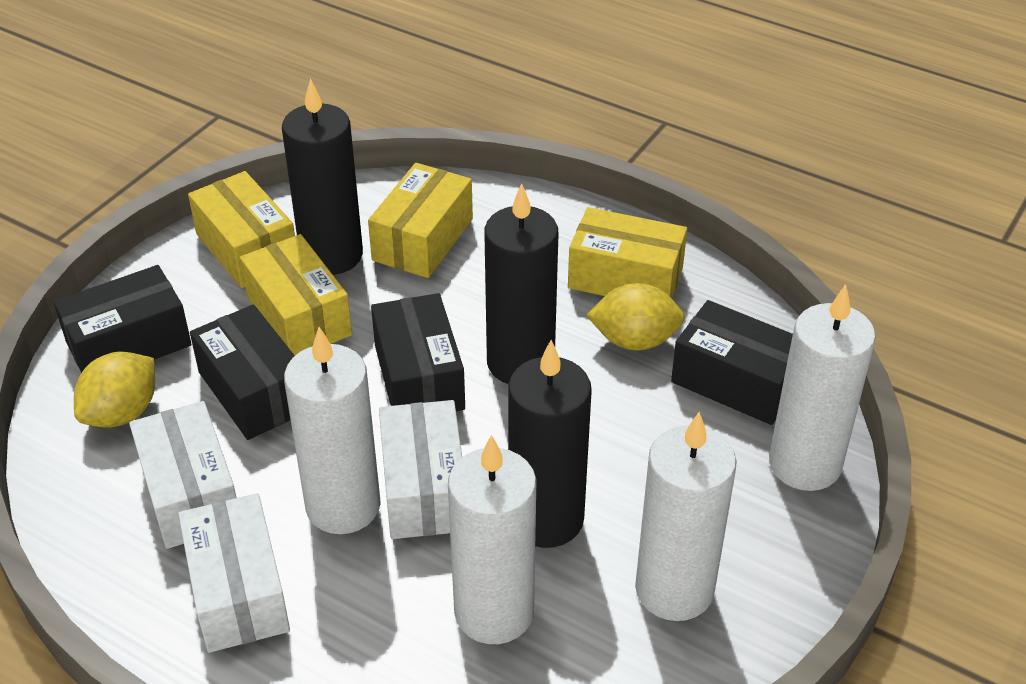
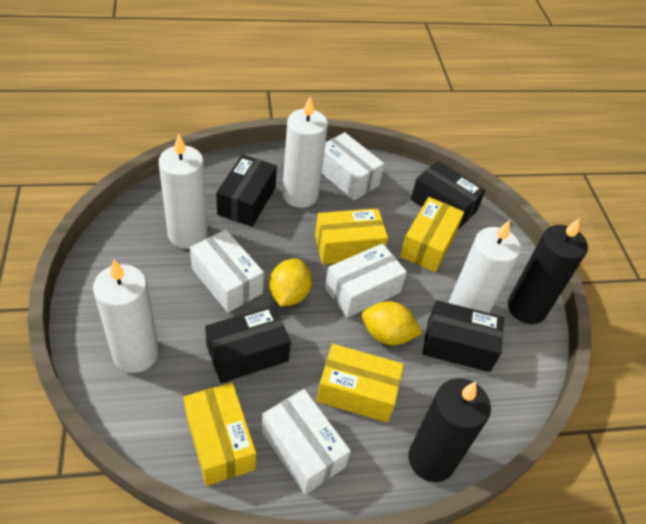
black candle: [282,79,363,275] [484,183,559,384] [508,340,592,548] = 3 -> [409,378,491,482] [508,218,588,324] = 2
white box: [129,401,237,549] [178,493,290,653] [379,400,462,539] = 3 -> [190,229,264,313] [262,389,351,494] [322,132,384,200] [325,243,407,318] = 4

